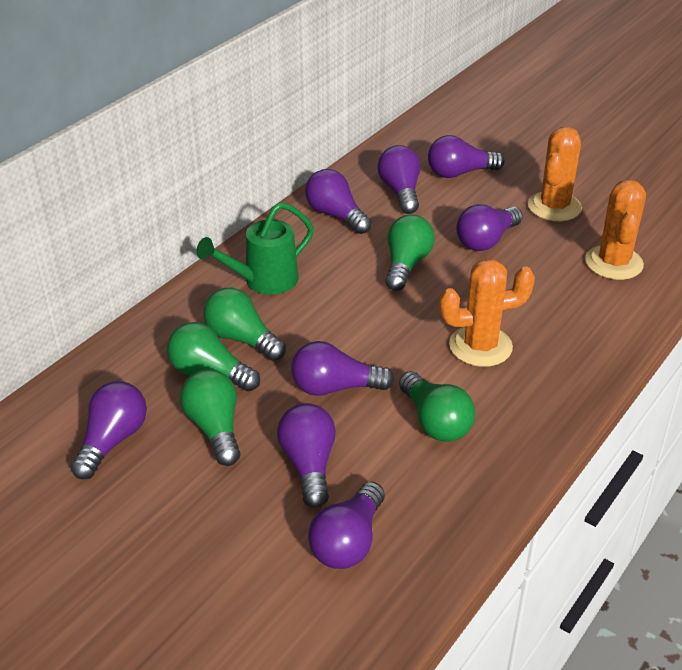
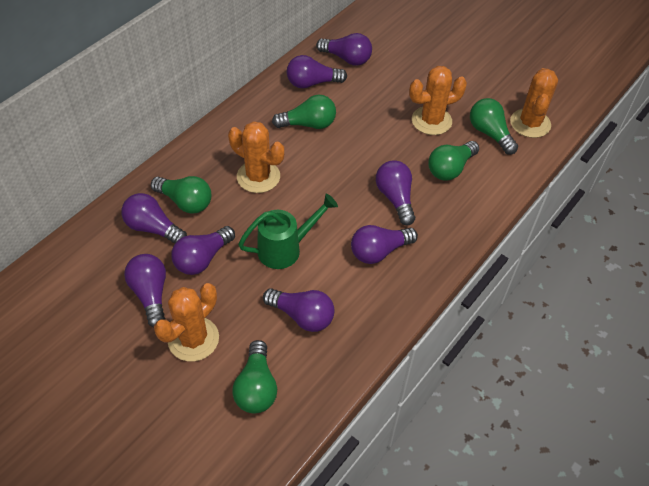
orange cactus: [439,259,535,367] [528,127,582,221] [585,180,646,280] = 3 -> [154,283,219,361] [228,121,284,193] [409,66,467,135] [510,68,558,138] = 4

